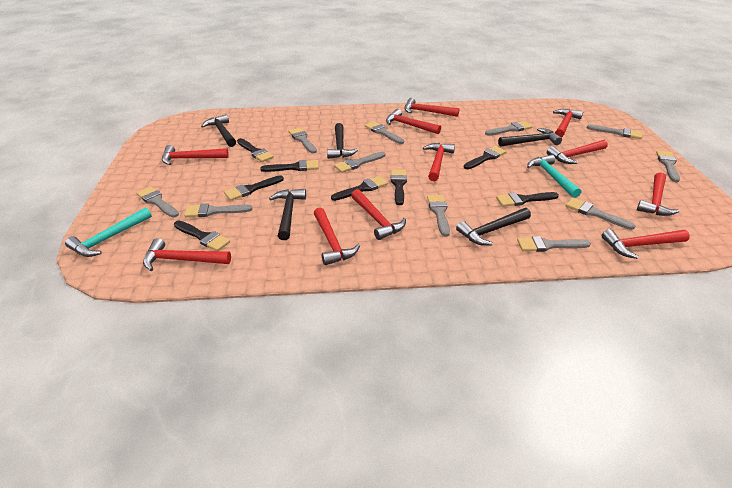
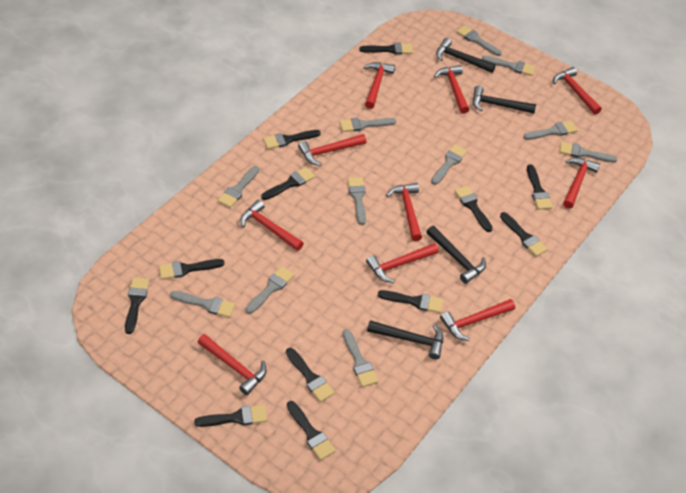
black brush: [174,221,230,251] [224,175,284,201] [237,138,274,162] [260,160,319,172] [331,176,388,201] [391,169,407,205] [464,146,507,169] [496,192,559,207] = 8 -> [125,277,149,334] [159,259,224,280] [194,405,267,427] [261,167,315,200] [263,130,321,149] [286,348,335,402] [287,401,336,460] [359,43,413,55] [378,290,443,313] [454,186,493,232] [500,212,548,257] [527,164,553,210] = 12
black hammer: [201,114,236,147] [269,189,306,240] [327,123,358,159] [456,208,531,246] [498,128,562,147] = 5 -> [367,320,443,360] [427,226,486,284] [436,38,496,73] [473,86,536,113] = 4
red hammer: [143,238,231,271] [162,145,229,165] [313,208,360,265] [351,189,406,240] [386,109,441,134] [404,98,459,117] [423,143,455,181] [547,140,608,164] [553,109,583,137] [602,229,690,259] [637,172,680,216] = 11 -> [197,334,267,395] [240,200,304,251] [298,134,366,166] [364,62,395,109] [366,243,439,283] [386,183,422,241] [434,65,469,114] [440,299,515,341] [553,67,602,115] [563,158,600,209] = 10
turquoise hammer: [65,207,152,257] [527,155,581,198] = 2 -> none = 0

